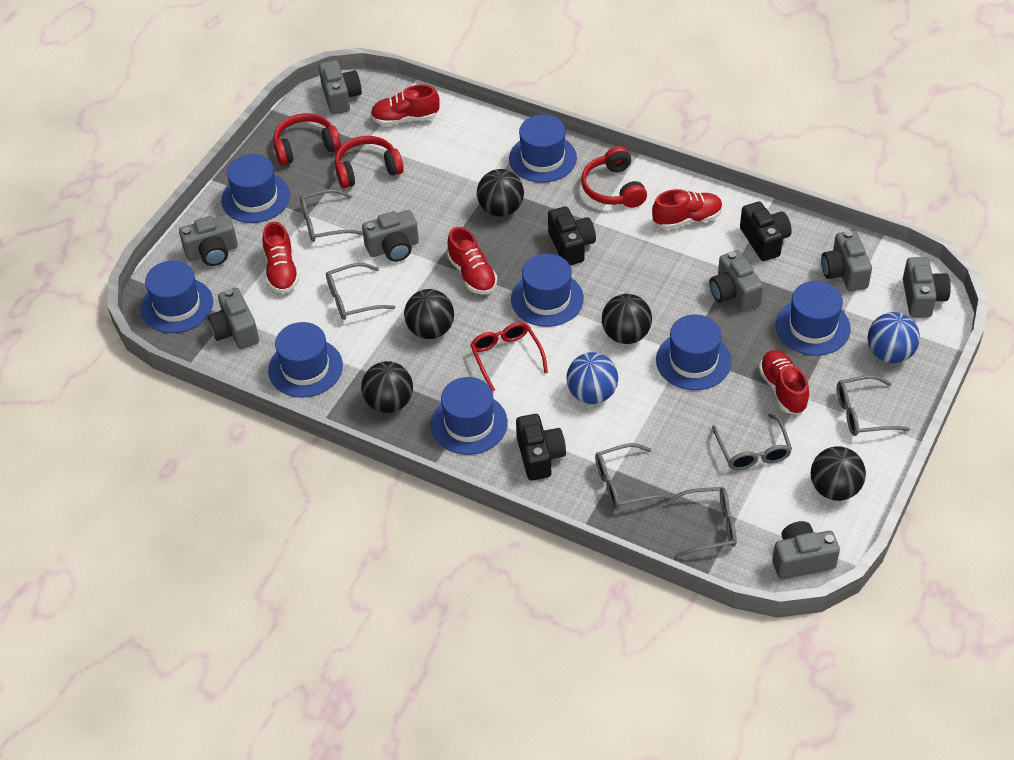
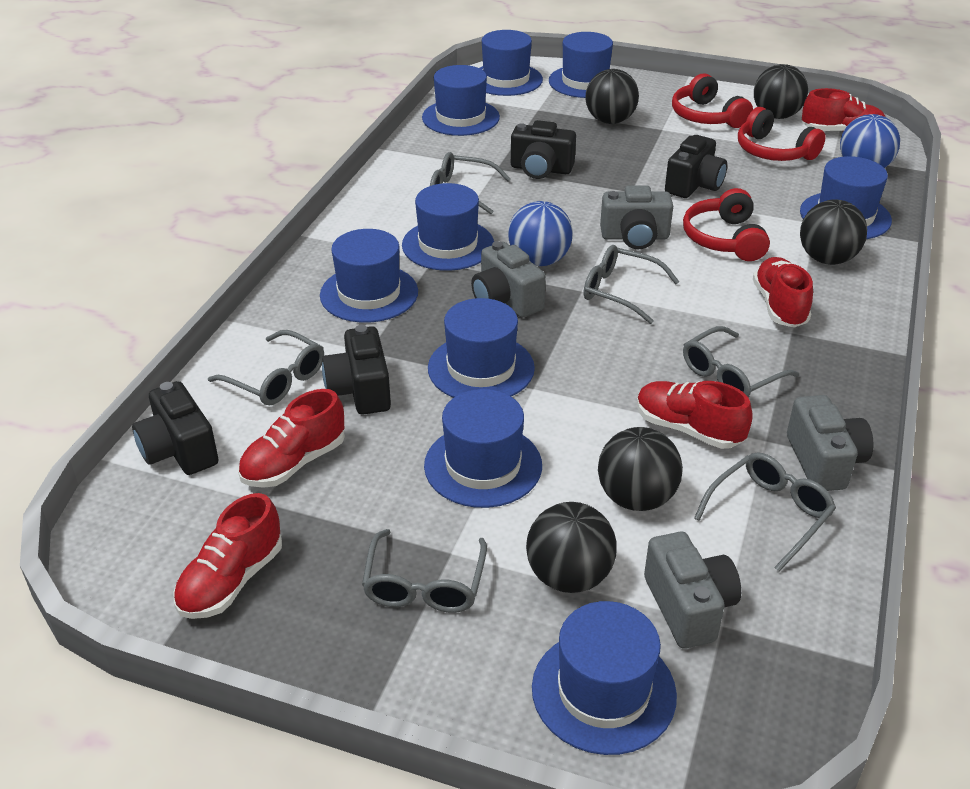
black camera: [516,414,566,481] [548,206,596,265] [740,202,792,261] = 3 -> [132,381,219,475] [322,325,391,414] [511,120,576,179] [665,135,727,198] = 4
blue hat: [141,260,213,333] [221,154,290,223] [268,322,343,398] [431,377,508,455] [509,115,577,183] [511,254,584,327] [656,314,732,390] [776,281,851,356] = 8 -> [320,229,418,323] [402,183,494,271] [422,65,500,136] [424,389,542,508] [428,298,535,398] [480,30,543,96] [532,601,677,755] [549,32,613,98] [800,156,892,239] = 9
grey camera: [179,214,238,266] [207,288,259,349] [319,60,362,114] [362,210,419,262] [709,250,763,311] [772,521,840,579] [821,230,872,291] [903,257,951,318] = 8 -> [471,241,546,318] [600,185,673,250] [644,532,741,649] [787,395,874,491] = 4
red glasses: [470,322,548,392] = 1 -> none = 0

